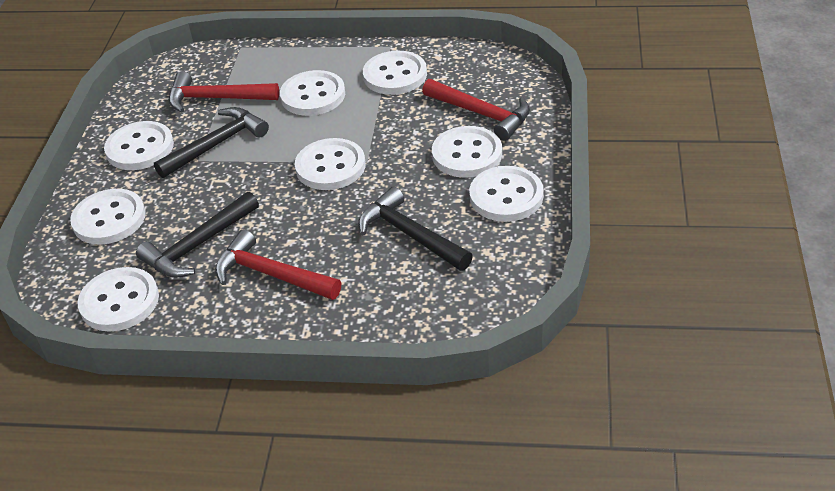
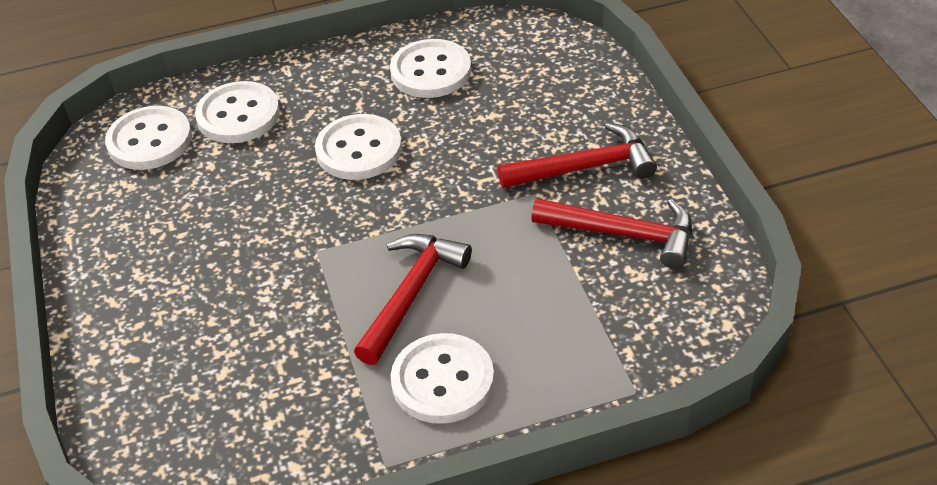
black hammer: [136,192,259,278] [154,107,269,178] [358,186,473,271] = 3 -> none = 0
white button: [70,189,146,244] [78,267,159,332] [104,121,174,170] [280,70,345,116] [295,138,366,190] [363,51,427,95] [432,126,502,178] [469,166,544,222] = 8 -> [105,106,192,170] [195,81,280,143] [315,114,402,180] [390,39,471,98] [390,333,494,424] = 5

